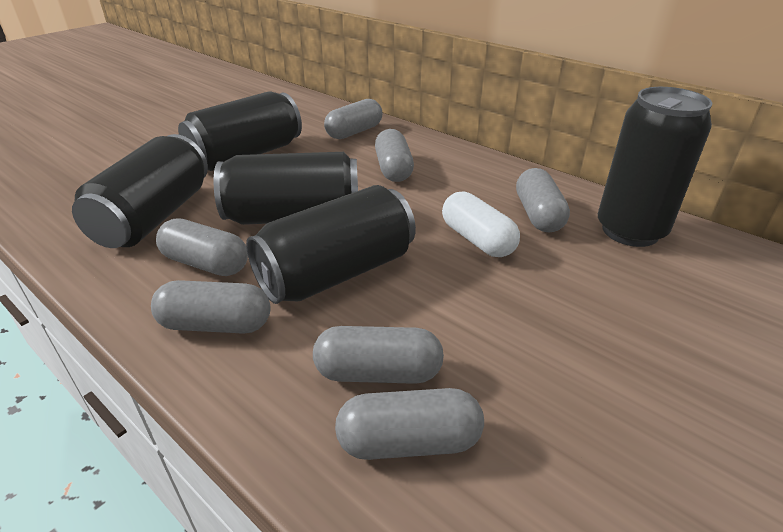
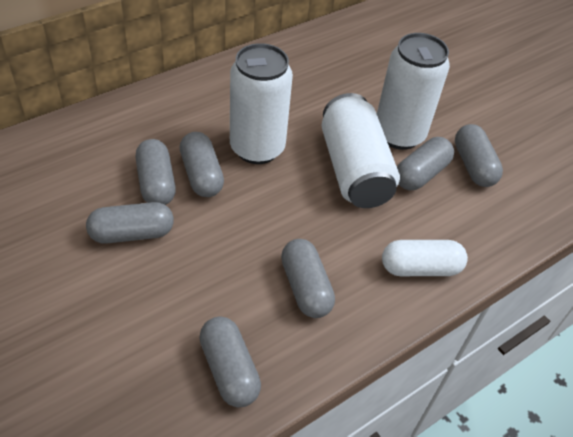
black can: [72,134,208,248] [178,91,302,171] [213,152,358,225] [246,185,416,304] [598,87,712,247] = 5 -> none = 0
white can: none = 0 -> [230,43,293,164] [322,93,400,208] [377,33,450,150] = 3

